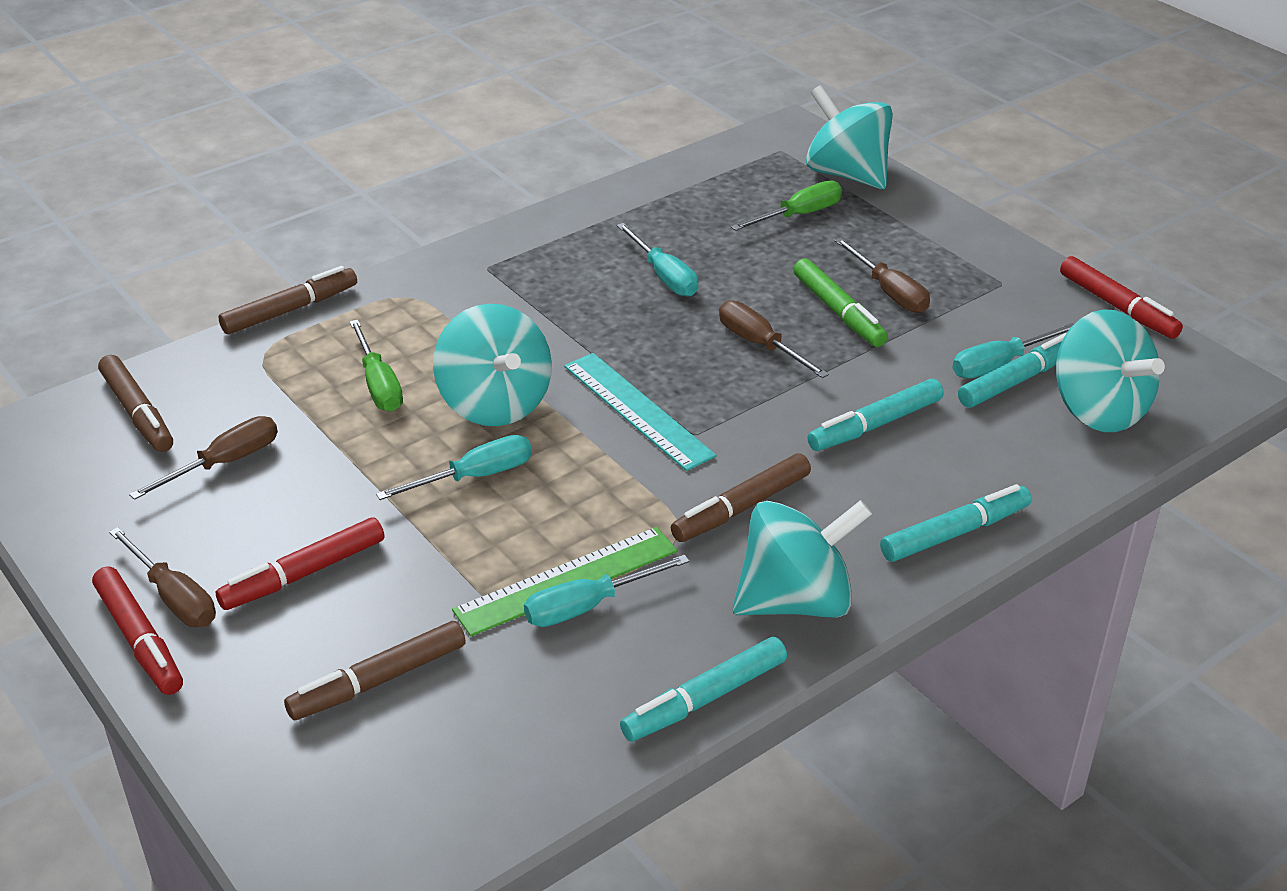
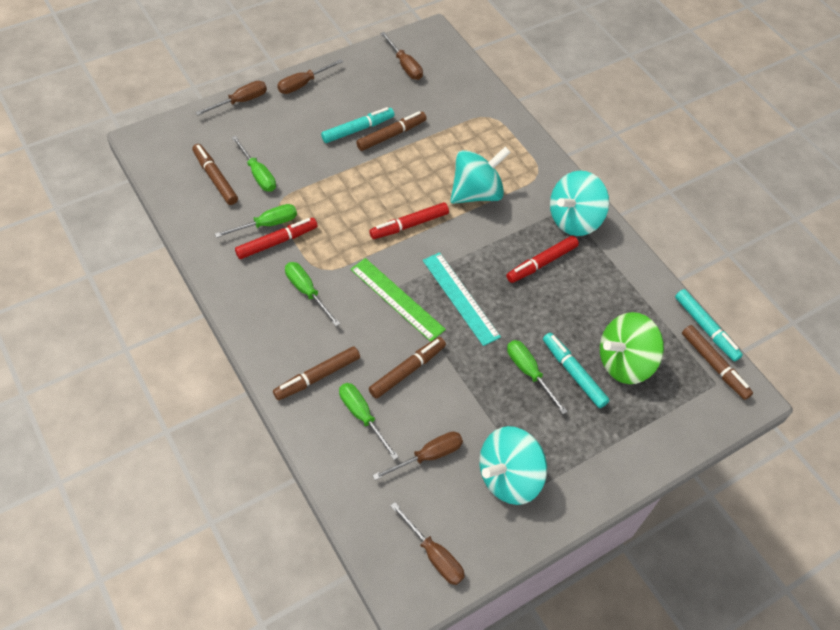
brown marker: [98,355,173,452] [219,266,357,334] [284,621,466,720] [671,454,811,542] = 4 -> [192,144,238,205] [273,346,360,400] [356,111,427,151] [369,337,446,399] [682,325,753,400] = 5
brown screwdriver: [109,527,216,627] [129,416,278,500] [719,300,829,378] [834,238,930,313] = 4 -> [195,81,267,115] [277,59,343,94] [372,431,463,480] [380,32,423,80] [390,502,465,585] = 5
green marker: [793,258,888,347] = 1 -> none = 0
green screwdriver: [349,320,403,412] [731,181,842,231] = 2 -> [215,204,297,238] [231,136,276,191] [285,262,340,326] [339,383,399,460] [507,340,568,414] = 5
green spinning top: none = 0 -> [600,312,664,384] = 1
turquoise marker: [620,637,787,742] [807,379,944,451] [880,484,1032,562] [958,333,1066,408] = 4 -> [321,107,395,143] [543,332,609,408] [675,289,743,362] = 3
turquoise screwdriver: [376,435,532,500] [524,555,690,627] [617,223,698,297] [953,323,1074,378] = 4 -> none = 0
turquoise spinning top: [433,304,552,426] [733,500,872,617] [806,85,893,189] [1056,309,1165,432] = 4 -> [450,146,511,204] [479,426,547,505] [550,171,609,236] = 3

